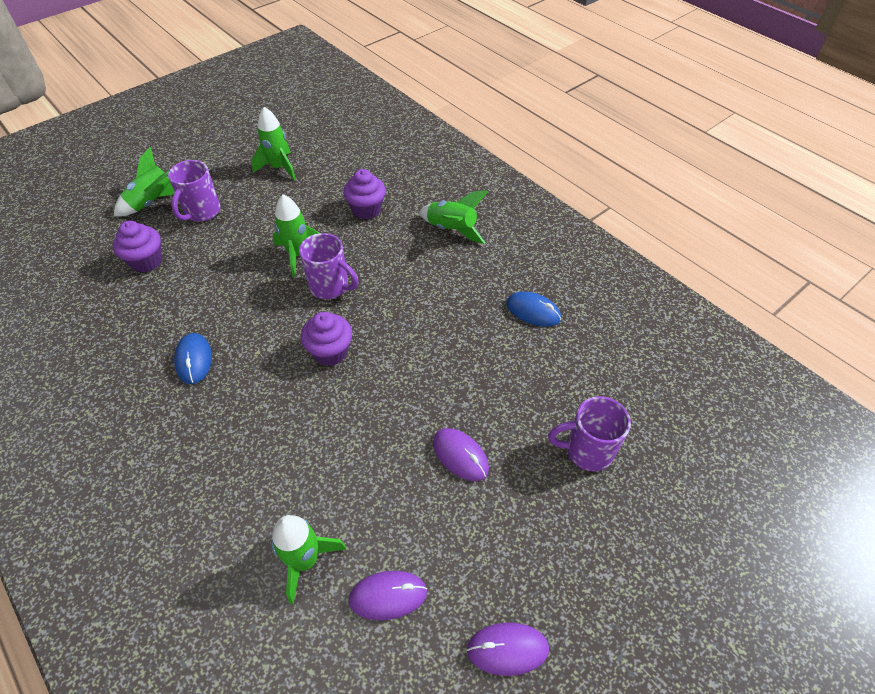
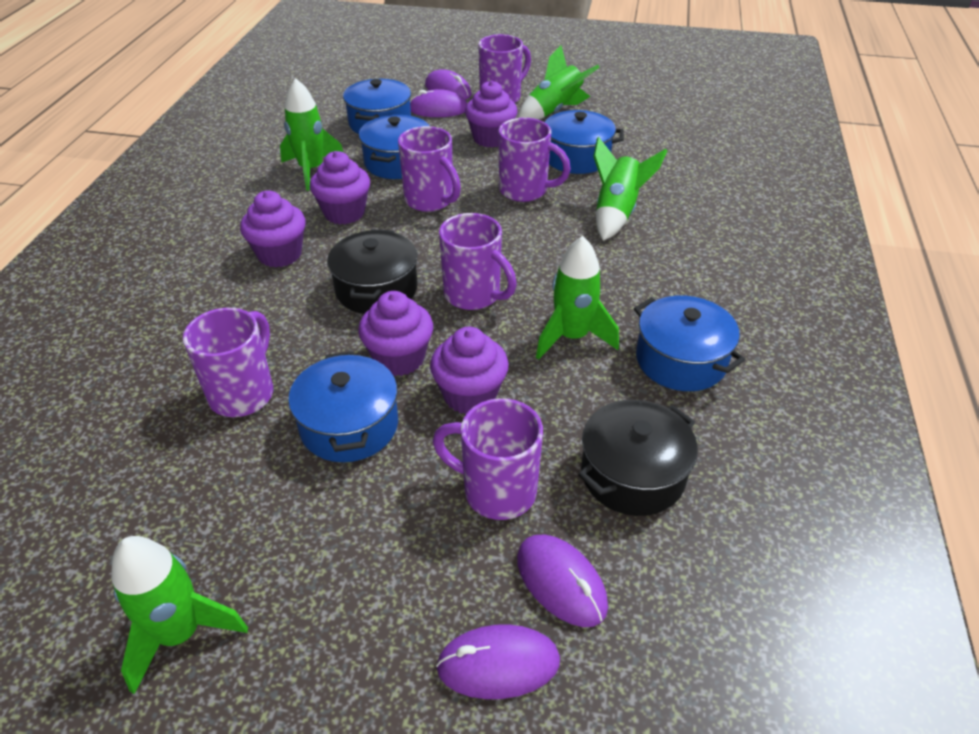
black pot: none = 0 -> [327,229,418,314] [578,400,698,516] = 2
blue mouse: [174,333,212,384] [506,292,561,327] = 2 -> none = 0
blue pot: none = 0 -> [288,351,398,462] [343,79,411,134] [359,115,430,179] [545,110,624,174] [634,295,745,391] = 5
purple cupcake: [113,221,162,273] [301,312,352,366] [343,169,386,220] = 3 -> [240,191,306,268] [310,151,370,224] [358,291,433,376] [430,327,509,414] [465,80,517,148] = 5
purple mouse: [349,571,427,620] [433,428,489,481] [467,623,549,676] = 3 -> [410,89,467,117] [425,69,472,100] [436,624,560,699] [517,534,608,627] = 4
purple mug: [168,160,221,222] [299,233,358,299] [548,396,631,472] = 3 -> [183,308,273,417] [398,126,461,212] [433,398,543,520] [439,213,517,310] [478,34,531,103] [498,118,571,202] = 6

